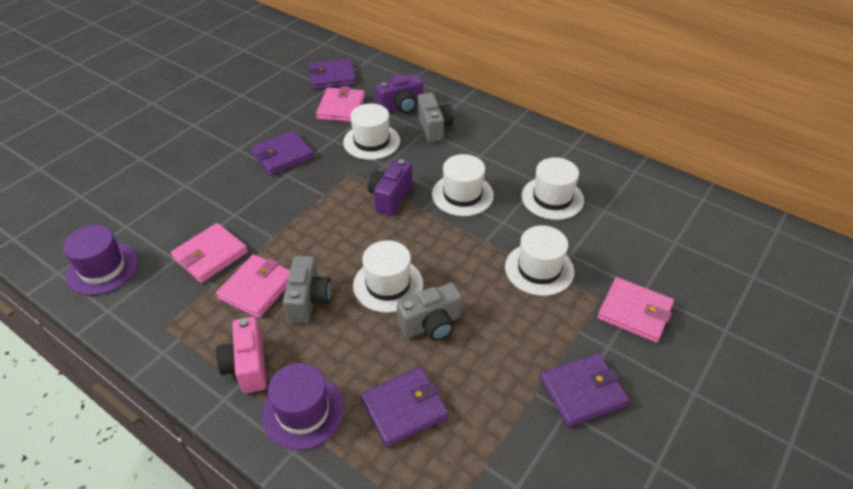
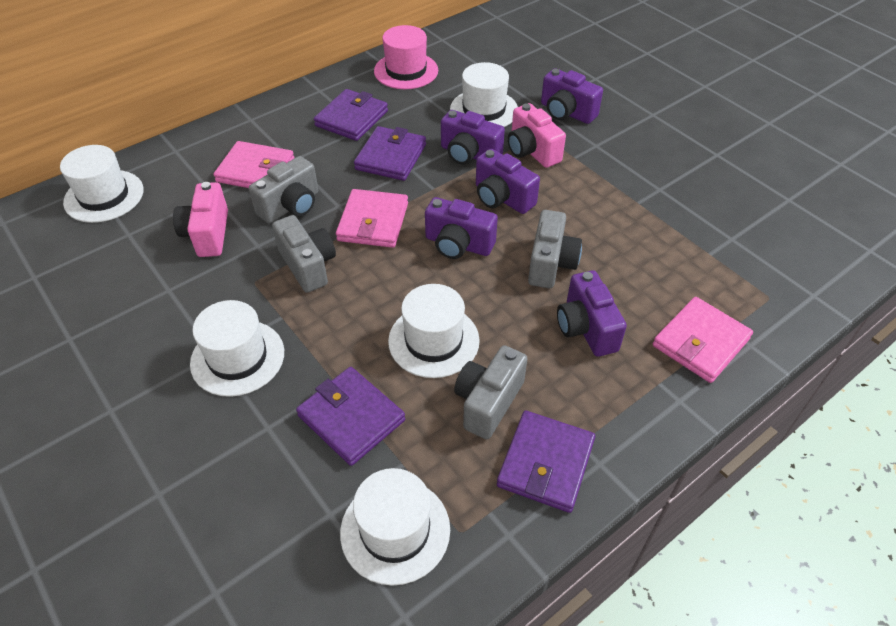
grey camera: [283,256,331,324] [397,282,462,341] [418,93,454,142] = 3 -> [249,156,318,223] [272,215,336,293] [454,345,528,439] [528,210,582,288] = 4
pink camera: [216,317,267,393] = 1 -> [173,182,228,257] [508,103,566,168] = 2
pink hat: none = 0 -> [374,25,438,89] = 1
pink wallet: [171,223,248,283] [216,254,290,318] [316,86,365,122] [598,277,674,343] = 4 -> [213,141,294,188] [336,189,408,248] [653,297,753,383] = 3
purple camera: [368,159,412,216] [376,74,423,113] = 2 -> [425,197,498,259] [441,110,505,165] [476,149,540,214] [541,68,603,124] [557,270,627,357] = 5
purple hat: [63,225,138,295] [261,363,345,450] = 2 -> none = 0

